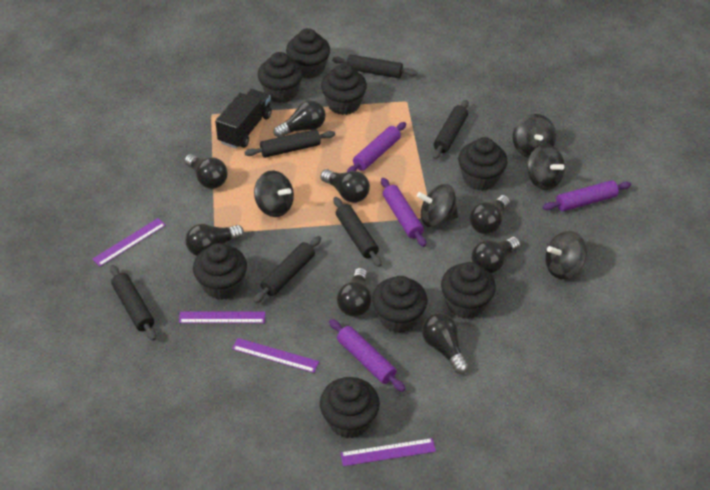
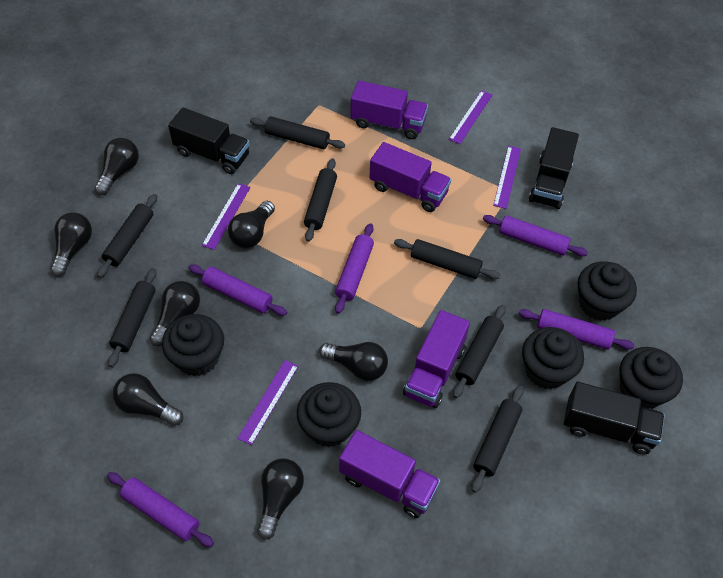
black cupcake: [193,243,247,300] [258,52,303,103] [286,28,330,79] [320,377,380,439] [321,64,367,115] [372,276,427,333] [441,262,496,319] [458,137,507,191] = 8 -> [162,314,224,376] [297,382,361,447] [522,327,584,389] [578,261,637,321] [619,347,683,409] = 5
black light bulb: [184,154,227,189] [185,224,244,256] [273,100,326,137] [320,169,370,203] [337,268,372,317] [422,313,469,374] [469,195,510,234] [471,237,520,273] = 8 -> [50,212,92,277] [94,138,139,195] [112,373,183,426] [150,281,200,346] [228,201,275,248] [257,458,304,540] [319,342,388,381] = 7
black rolling pin: [110,265,156,341] [244,129,335,158] [253,236,321,303] [332,54,417,78] [333,197,382,267] [433,100,469,159] = 6 -> [97,194,157,278] [108,268,156,367] [250,117,345,149] [304,158,337,242] [394,239,500,279] [453,305,506,398] [472,386,523,493] = 7
black spinning top: [254,171,294,217] [417,184,458,227] [513,114,556,158] [527,144,565,190] [545,231,587,279] = 5 -> none = 0
black truck: [215,89,272,149] = 1 -> [168,107,250,174] [529,127,579,209] [564,382,665,454] = 3
purple rolling pin: [329,319,405,392] [347,122,406,172] [381,178,426,247] [543,180,631,211] = 4 -> [107,472,214,547] [188,264,287,316] [335,223,374,314] [483,215,588,256] [519,309,634,350] = 5
purple truck: none = 0 -> [339,430,440,518] [350,80,428,139] [369,142,451,212] [403,310,470,408] = 4

